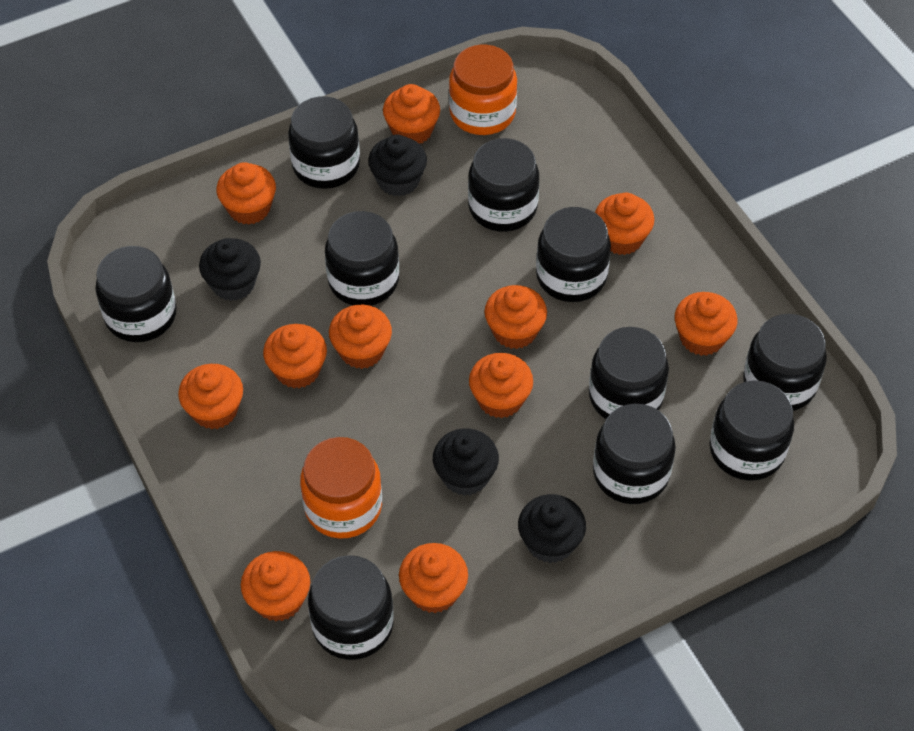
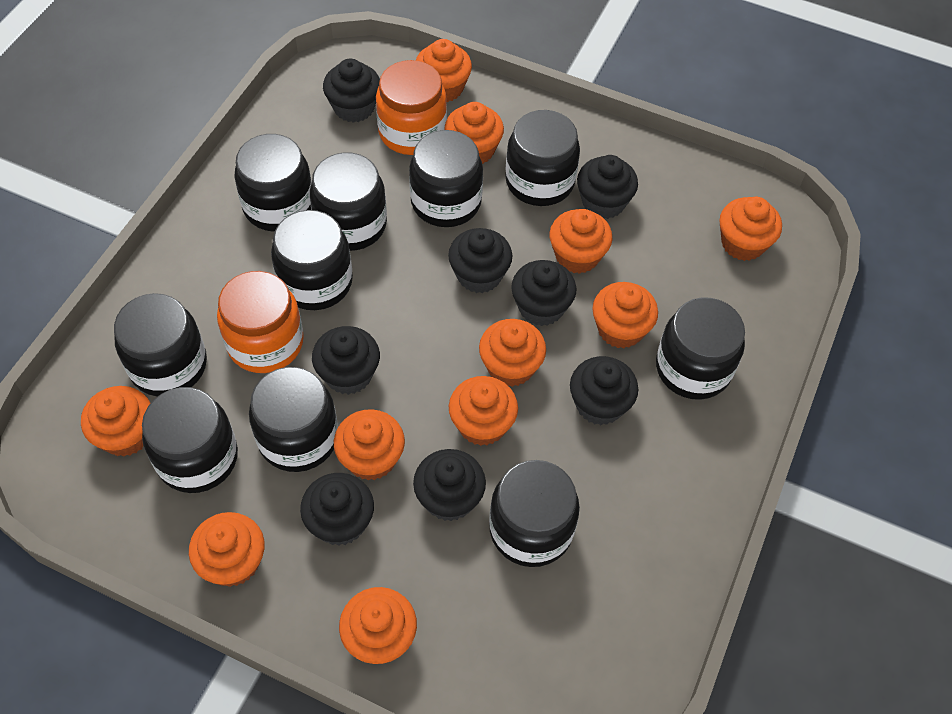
black cupcake: [199,238,261,301] [368,134,427,197] [433,428,499,496] [518,494,586,563] = 4 -> [300,473,374,546] [312,326,380,395] [323,59,380,123] [413,449,486,521] [448,228,512,293] [511,260,576,326] [570,356,638,425] [577,155,638,219] = 8

